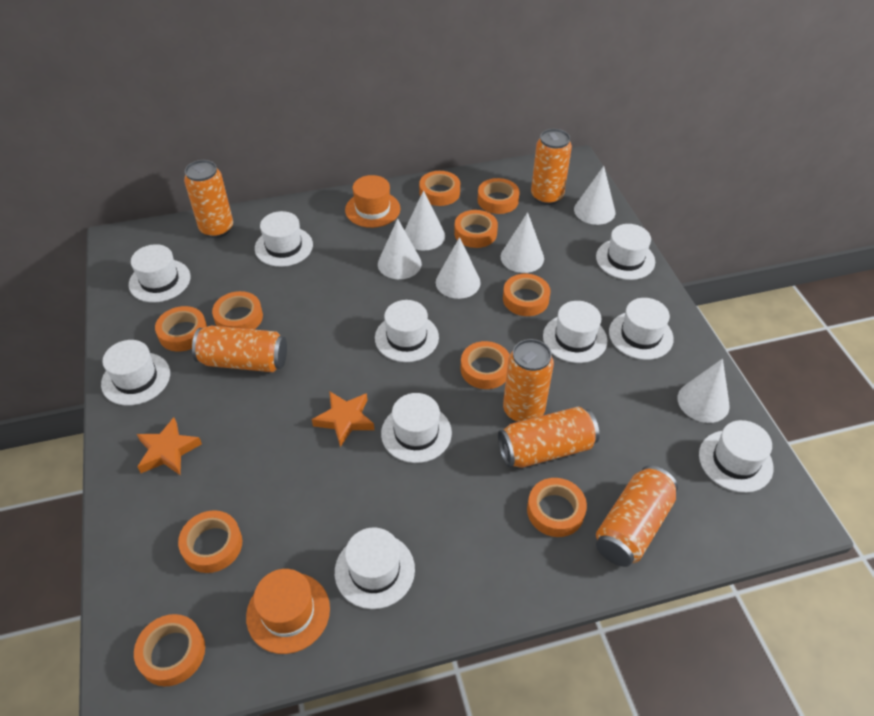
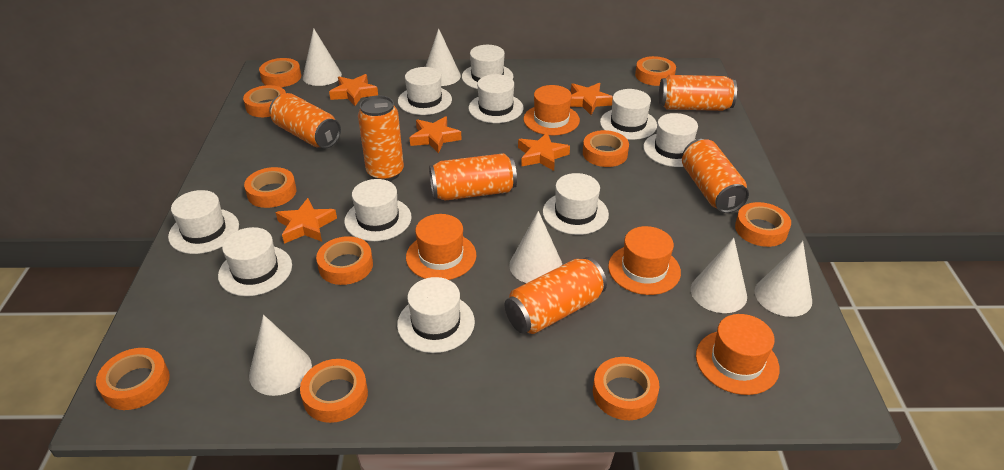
orange hat: [246,569,330,654] [345,175,401,228] = 2 -> [406,214,476,280] [524,85,580,135] [608,226,681,295] [696,314,780,395] = 4
orange star: [137,417,202,475] [312,391,374,447] = 2 -> [276,198,337,244] [329,74,378,106] [409,116,462,153] [518,132,570,171] [570,83,613,115] = 5

